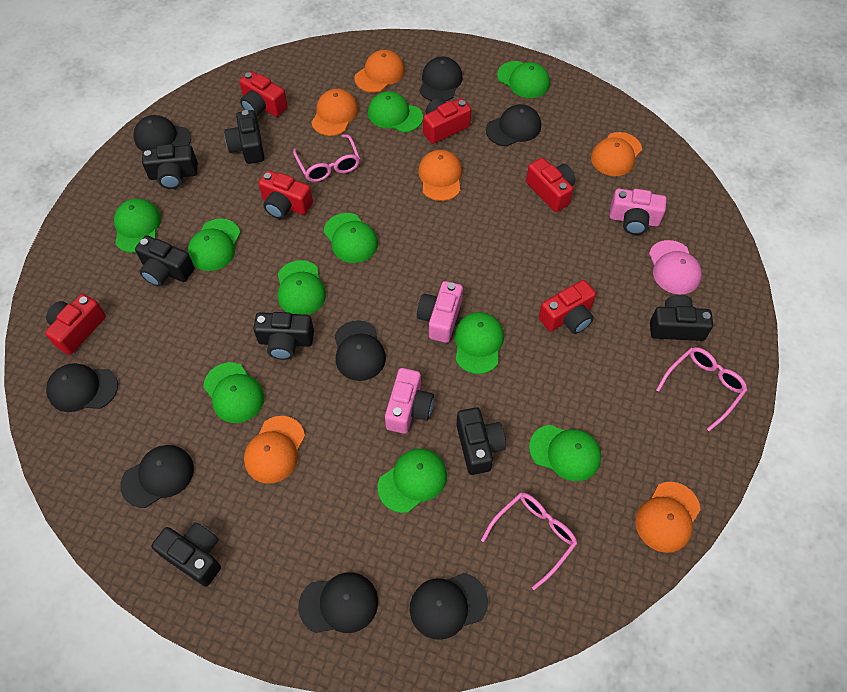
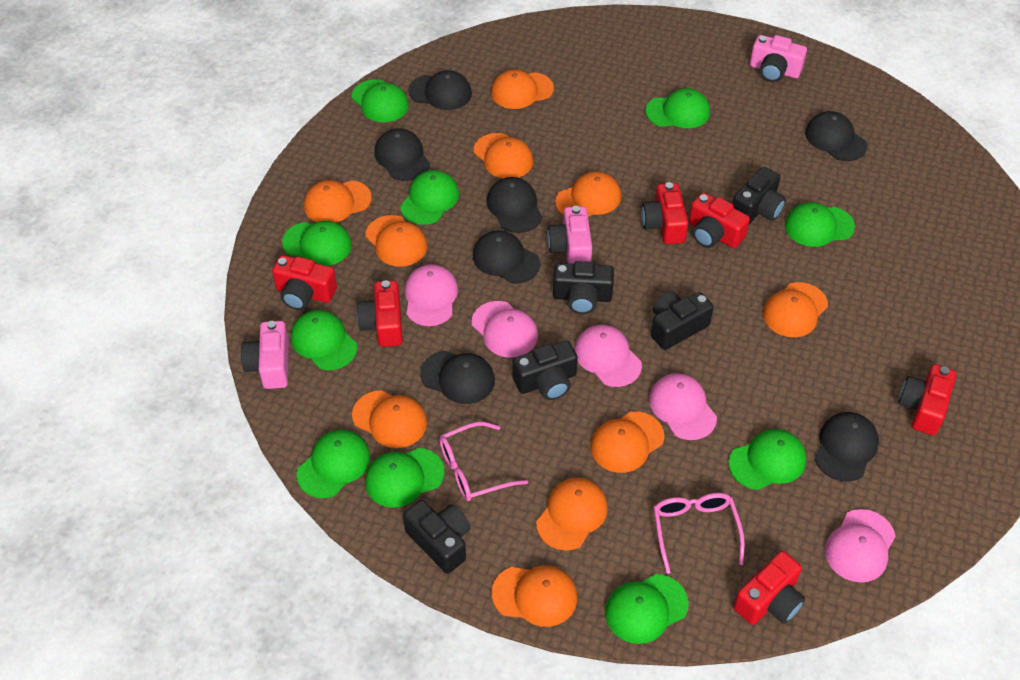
black camera: [135,235,195,287] [142,144,198,189] [151,522,221,587] [224,110,265,164] [253,312,314,360] [456,407,506,475] [650,295,713,341] = 7 -> [403,500,470,574] [512,340,578,400] [553,261,614,314] [651,292,714,350] [732,167,786,224] = 5
black cap: [46,363,118,412] [120,445,194,508] [133,115,191,151] [298,572,378,633] [334,320,386,381] [410,573,488,640] [419,56,463,101] [486,104,541,146] = 8 -> [375,128,430,181] [408,70,472,110] [420,351,495,404] [473,230,540,284] [487,177,542,233] [805,111,867,161] [815,412,879,481] = 7
orange cap: [244,416,305,484] [311,89,358,136] [354,50,405,93] [418,150,462,201] [591,132,642,176] [635,482,701,553] = 6 -> [304,180,372,223] [352,390,427,448] [365,215,427,267] [474,133,533,179] [491,69,554,109] [492,565,577,627] [536,478,608,551] [555,171,621,217] [590,411,665,473] [763,282,828,337] = 10
pink cap: [649,240,702,294] = 1 -> [405,264,458,326] [472,301,538,358] [574,325,642,387] [649,373,717,440] [825,509,896,583] = 5
pink glasses: [293,134,360,182] [481,492,577,590] [656,347,747,431] = 3 -> [439,422,528,501] [654,493,745,574] = 2

